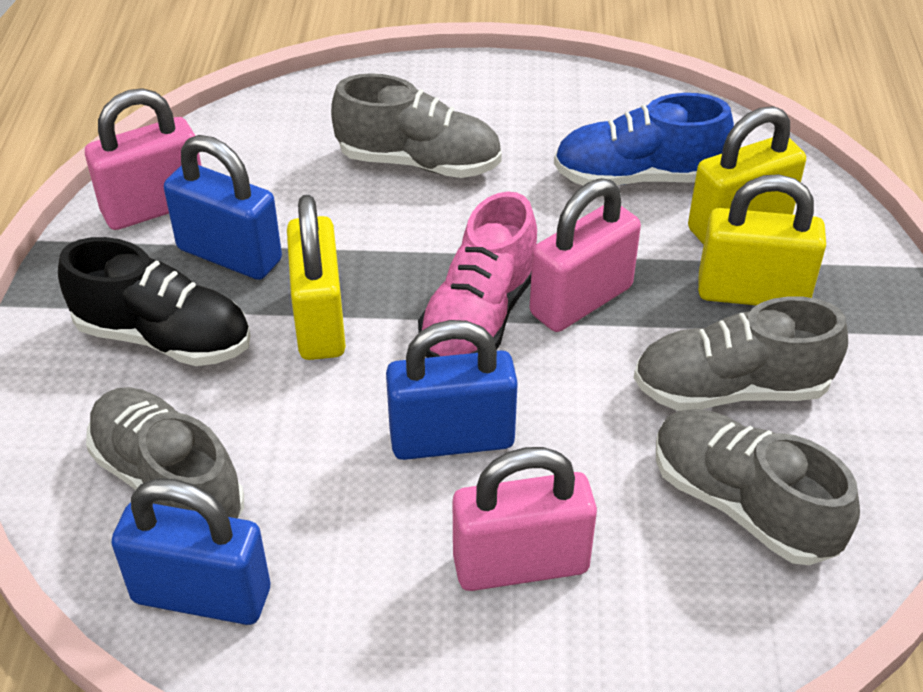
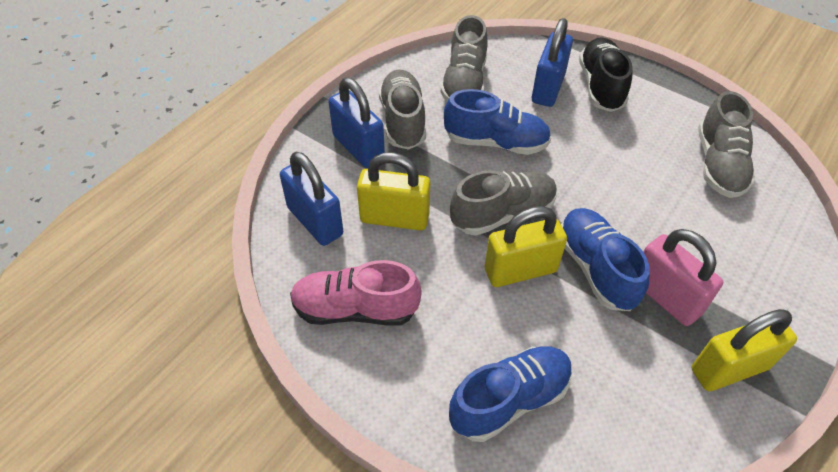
blue shoe: [554,93,734,186] = 1 -> [444,89,551,155] [449,347,573,442] [561,208,650,311] = 3
pink padlock: [85,88,202,230] [453,447,597,591] [530,178,641,332] = 3 -> [644,229,723,326] = 1

